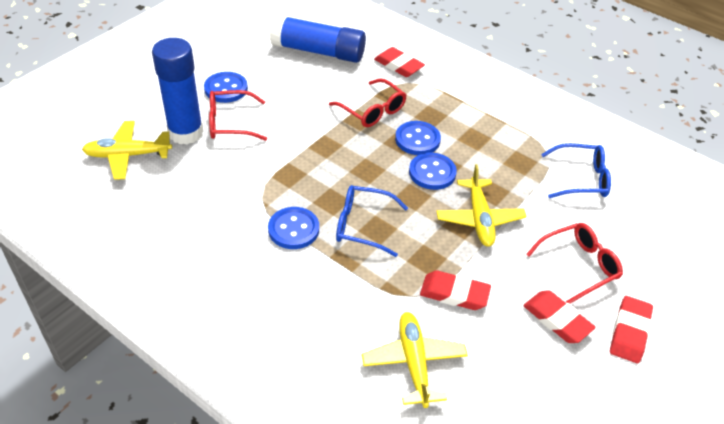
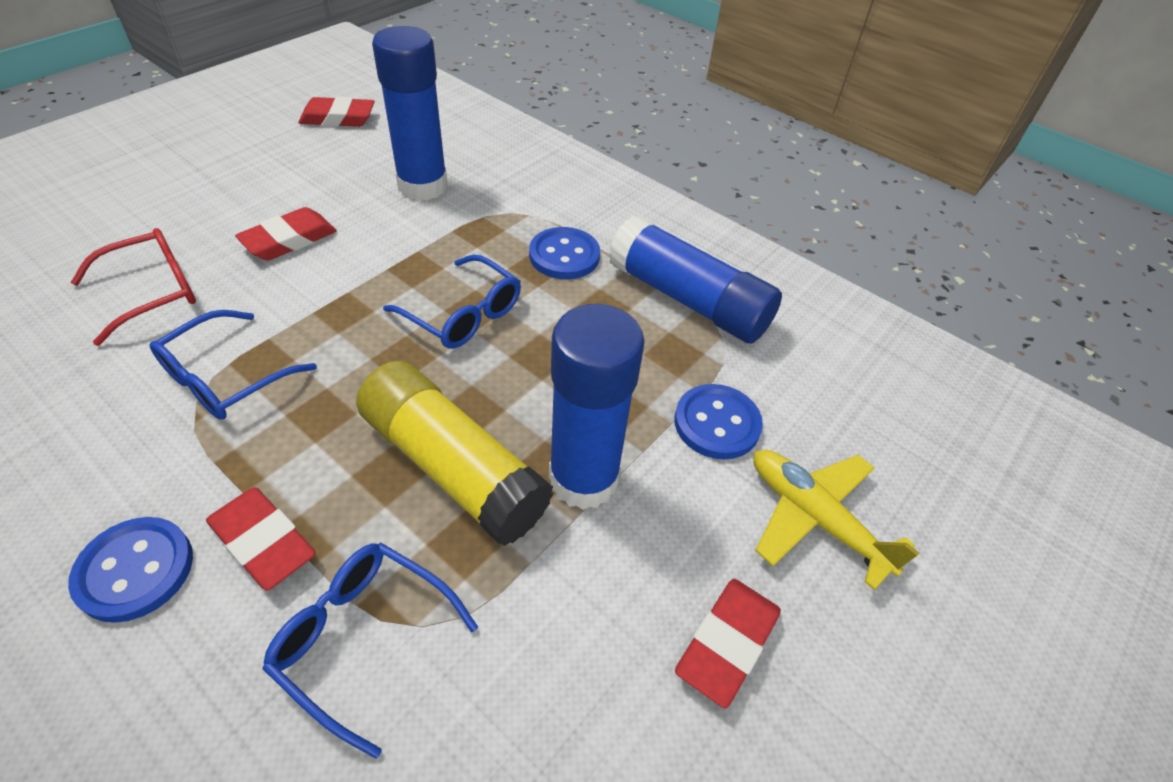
blue button: [204,72,248,103] [268,207,319,249] [395,121,441,155] [409,153,457,190] = 4 -> [68,517,193,623] [529,227,600,279] [674,384,763,459] = 3
blue glasses: [336,185,408,257] [541,143,611,198] = 2 -> [149,310,317,420] [262,543,478,759] [383,254,521,349] = 3
blue glue stick: [152,38,203,144] [270,14,366,63] = 2 -> [372,26,447,201] [549,304,645,510] [608,215,782,344] = 3
red glasses: [209,90,267,141] [329,79,406,127] [526,223,623,304] = 3 -> [71,228,196,346] = 1
yellow glue stick: none = 0 -> [356,361,553,546] = 1
yellow plane: [82,121,172,180] [362,312,468,408] [436,164,526,247] = 3 -> [754,450,919,590] = 1

